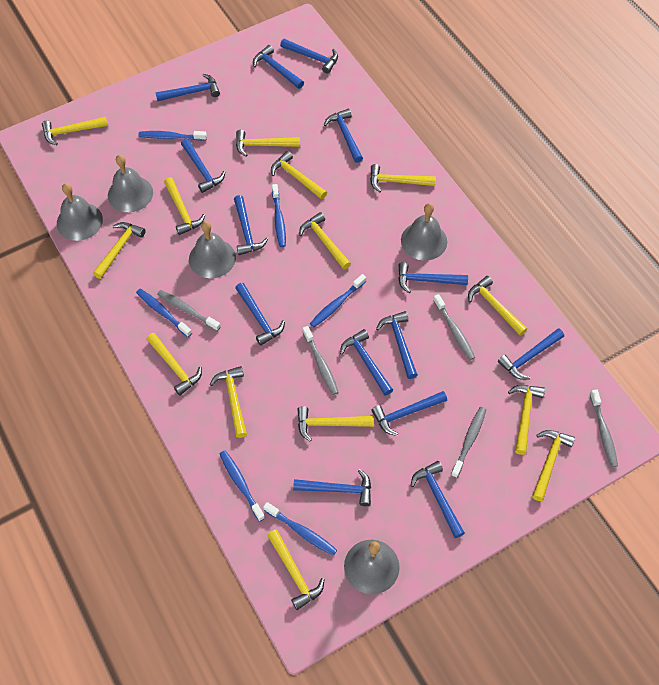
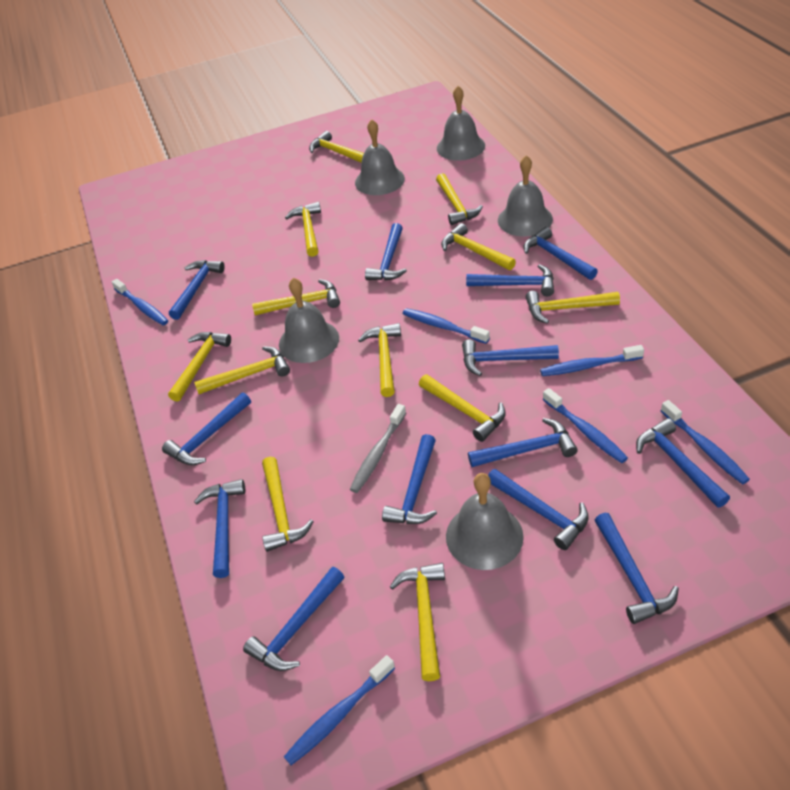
blue hammer: [155,74,220,101] [181,139,225,193] [234,195,268,255] [235,283,285,346] [253,45,304,89] [280,39,338,74] [293,469,371,506] [324,108,363,163] [340,329,393,396] [371,391,447,436] [376,311,418,379] [398,262,468,293] [411,461,465,538] [498,328,564,380] = 14 -> [162,393,251,465] [169,260,225,320] [194,479,245,578] [243,567,345,671] [365,223,407,280] [382,434,437,524] [462,340,559,376] [466,264,554,296] [468,418,578,467] [488,469,589,550] [523,227,598,280] [594,513,679,624] [636,418,730,508] = 13
grey toothbrush: [157,290,221,331] [303,326,339,395] [433,294,475,360] [451,407,486,478] [590,390,618,467] = 5 -> [350,404,406,493] = 1
yellow hammer: [42,117,108,145] [93,222,146,279] [147,333,202,396] [164,177,205,235] [210,366,247,438] [236,130,300,157] [267,529,325,610] [271,151,327,199] [297,406,373,441] [299,212,351,270] [370,164,436,192] [468,276,527,336] [508,385,545,455] [532,430,575,501] = 14 -> [168,332,231,402] [194,346,290,394] [252,279,340,316] [262,457,314,552] [285,202,321,257] [309,131,364,163] [358,323,401,397] [390,563,445,681] [419,374,505,442] [436,173,483,225] [441,223,516,270] [526,291,620,324] = 12

